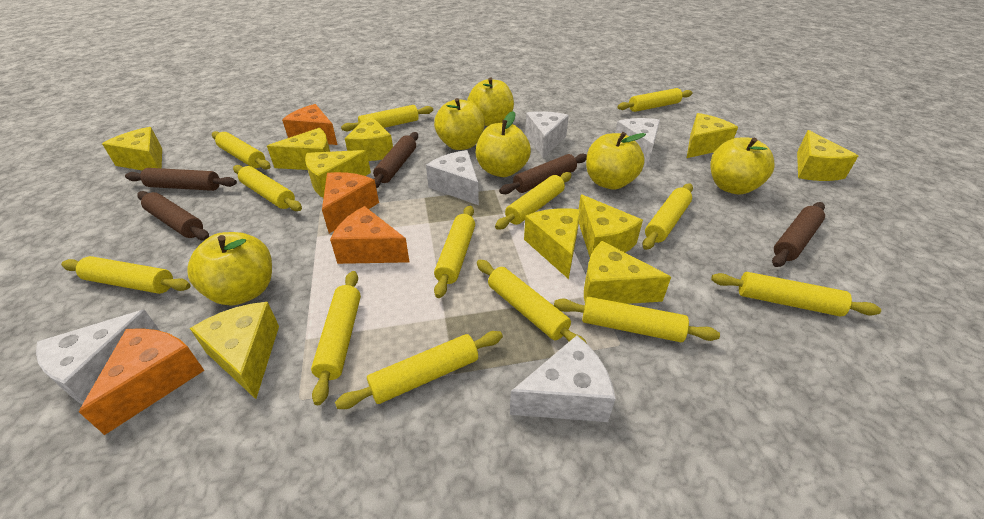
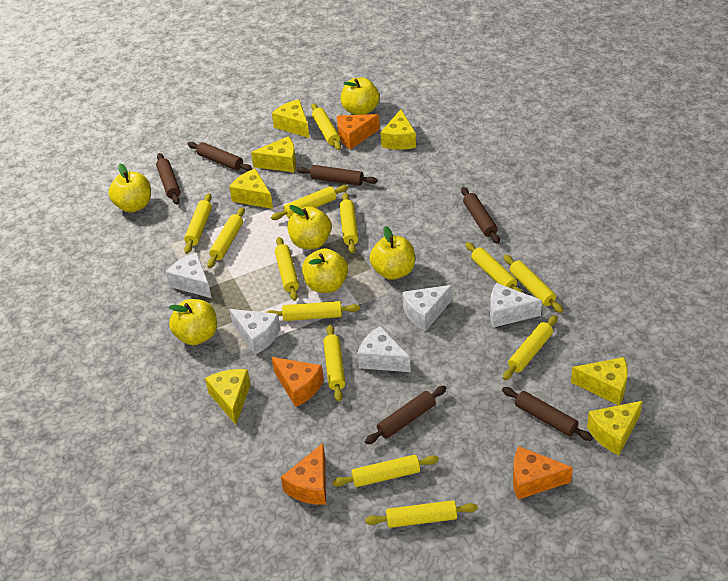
brown rolling pin: [125,168,237,191] [137,191,209,240] [373,132,418,188] [499,153,587,194] [772,202,825,267] = 5 -> [156,153,180,205] [188,142,253,171] [297,165,378,186] [365,386,446,444] [461,187,500,244] [502,387,593,441] = 6
yellow cheese: [102,127,162,170] [190,302,279,399] [267,128,330,170] [305,150,371,198] [345,114,393,161] [524,208,581,279] [579,194,643,257] [584,241,671,304] [687,113,738,158] [797,130,858,181] = 10 -> [205,369,251,425] [229,169,273,209] [251,136,296,172] [272,99,309,138] [381,109,416,150] [571,357,628,405] [587,401,643,455] = 7

